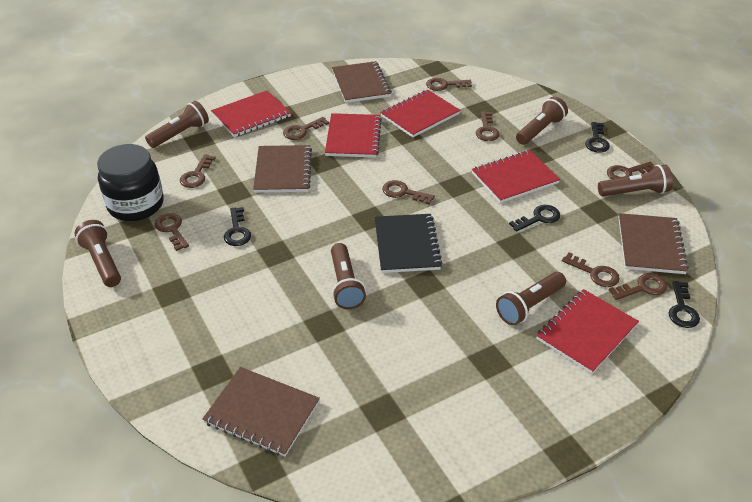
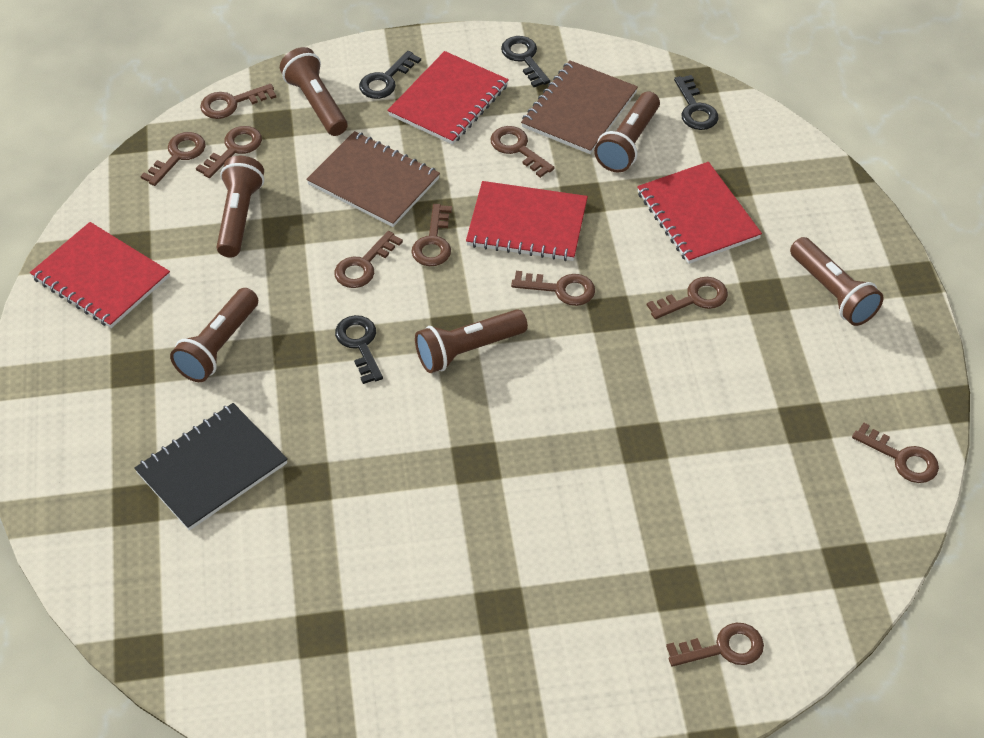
black jar: [97,144,164,221] = 1 -> none = 0
brown key: [155,213,189,251] [180,154,215,188] [283,117,329,140] [382,180,435,205] [426,78,472,91] [476,111,500,141] [562,252,620,287] [607,162,655,179] [609,273,667,300] = 9 -> [140,132,206,186] [196,126,262,178] [200,84,276,119] [334,231,403,288] [411,204,452,266] [490,126,555,178] [511,271,595,306] [647,277,728,319] [666,623,764,667] [852,422,939,483] = 10
brown notebook: [202,367,320,456] [253,145,312,193] [332,61,392,103] [618,213,689,274] = 4 -> [306,131,440,227] [521,60,638,154] = 2
red notebook: [211,90,291,137] [325,113,382,158] [380,90,461,138] [472,150,560,203] [536,289,639,374] = 5 -> [30,222,170,328] [387,51,509,145] [466,181,588,261] [637,162,762,264] = 4

